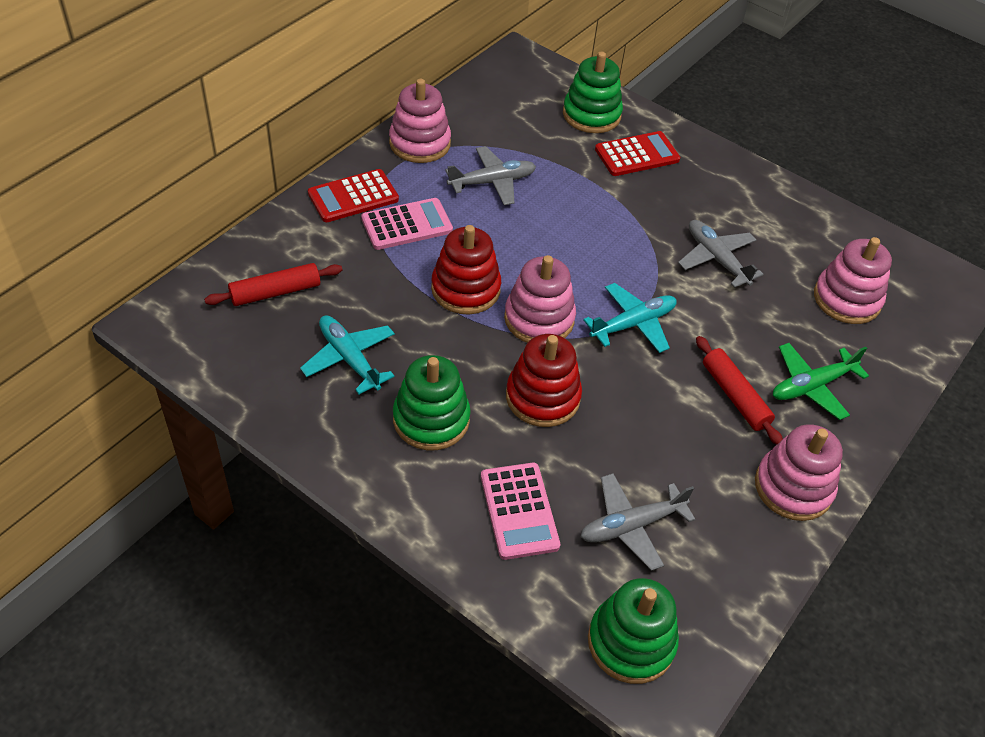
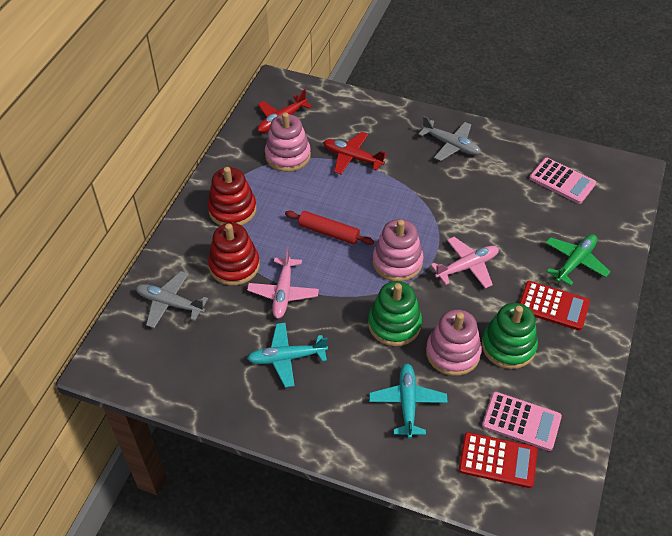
green stacking toy: [393,355,471,450] [563,52,623,133] [588,578,679,684] = 3 -> [368,281,422,346] [482,303,538,369] = 2
grey plane: [445,146,536,205] [580,473,695,571] [678,220,764,288] = 3 -> [136,271,208,328] [418,116,481,161] = 2
pink plane: none = 0 -> [247,247,319,319] [431,237,499,288] = 2
pink stacking toy: [389,79,451,163] [504,255,576,343] [755,424,843,521] [814,237,892,324] = 4 -> [265,112,311,172] [373,219,423,282] [426,309,482,376] = 3
red plane: none = 0 -> [258,89,312,133] [323,132,387,174] = 2
red rolling pin: [204,263,342,306] [696,336,783,445] = 2 -> [285,211,374,245] = 1

